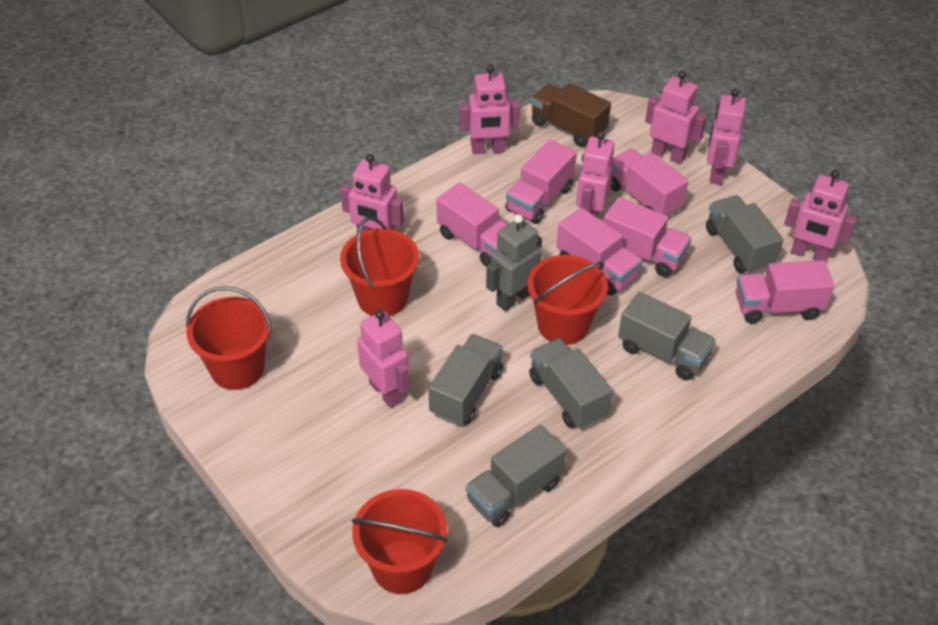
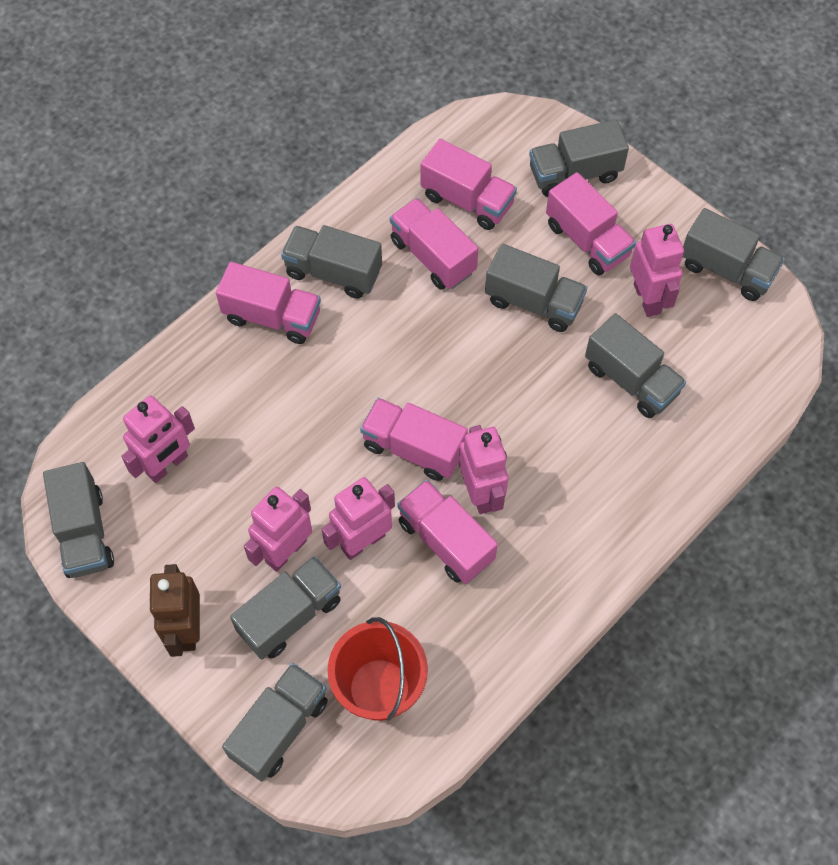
brown robot: none = 0 -> [149,564,200,657] = 1
brown truck: [531,83,611,147] = 1 -> none = 0
grey robot: [486,215,542,311] = 1 -> none = 0
grey truck: [429,334,503,426] [466,425,566,527] [529,338,613,429] [618,292,716,380] [706,195,784,274] = 5 -> [43,462,114,578] [222,663,328,782] [230,556,341,660] [281,225,382,299] [485,244,587,332] [529,120,629,197] [585,313,686,418] [683,208,785,301] = 8
pink robot: [340,154,404,232] [357,310,410,408] [459,65,520,154] [576,131,615,217] [645,71,707,164] [707,89,746,185] [784,170,857,262] = 7 -> [121,396,195,483] [244,487,312,572] [321,477,395,560] [459,425,509,514] [630,224,684,317] = 5
red bucket: [186,286,272,390] [340,217,419,316] [351,489,448,594] [527,255,608,345] = 4 -> [327,617,428,721] = 1

